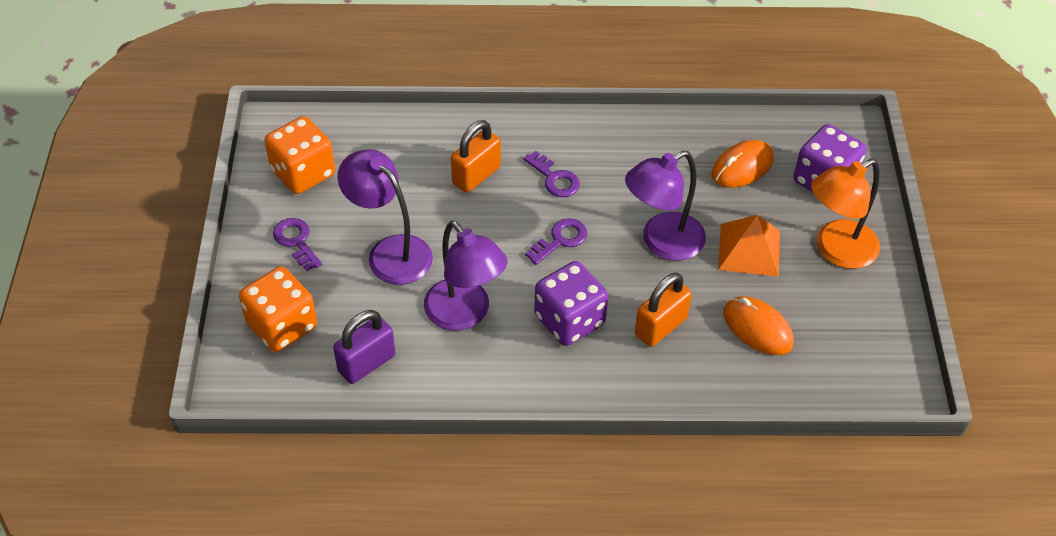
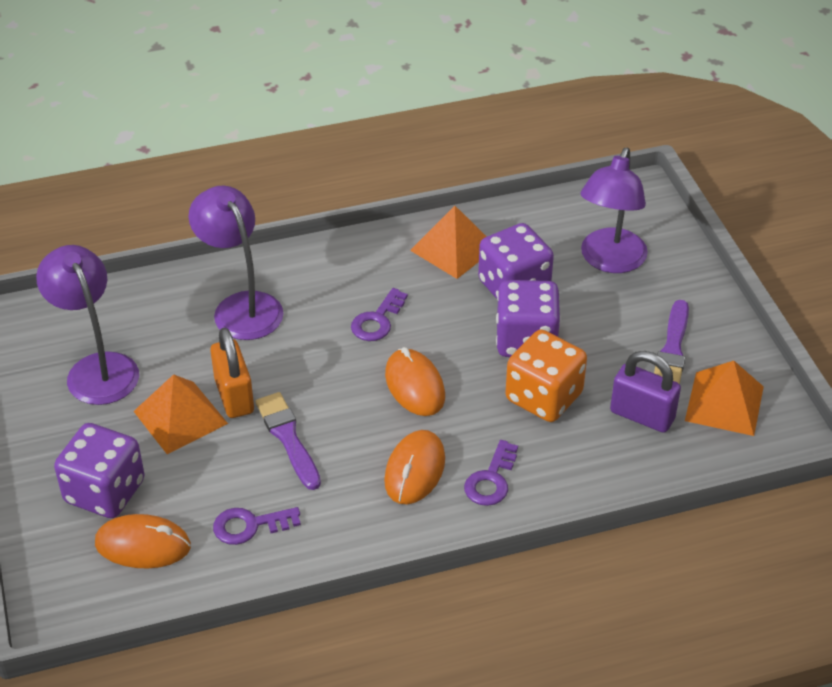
orange dice: [239,266,317,352] [265,116,335,194] = 2 -> [505,330,587,422] = 1
orange lamp: [811,159,880,269] = 1 -> none = 0
orange mouse: [711,140,774,188] [723,296,794,355] = 2 -> [95,514,191,569] [384,430,445,504] [385,347,445,416] = 3
orange padlock: [451,120,501,193] [635,273,692,347] = 2 -> [210,328,254,418] = 1
orange pyramid: [718,215,780,277] = 1 -> [133,374,228,454] [410,206,487,279] [685,361,764,436] = 3
purple brush: none = 0 -> [255,392,321,490] [654,300,689,384] = 2
purple dice: [534,261,608,346] [794,124,867,192] = 2 -> [54,423,145,518] [478,223,554,299] [496,280,561,357] = 3

